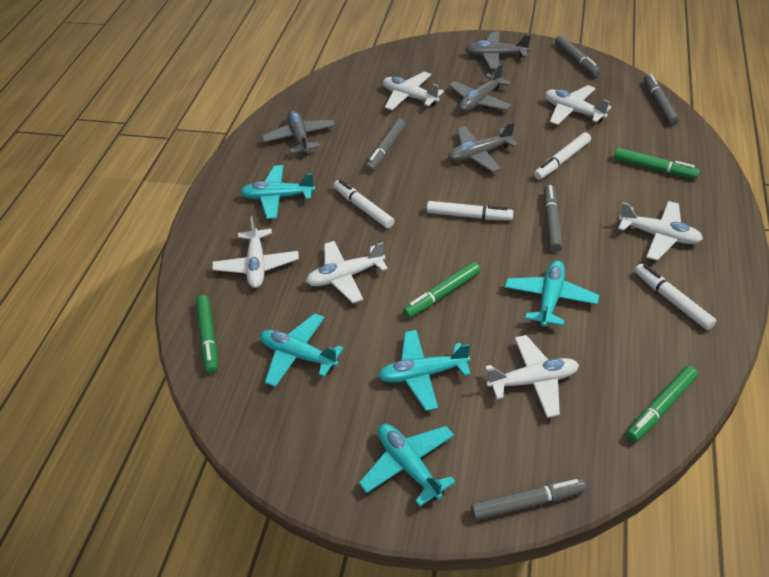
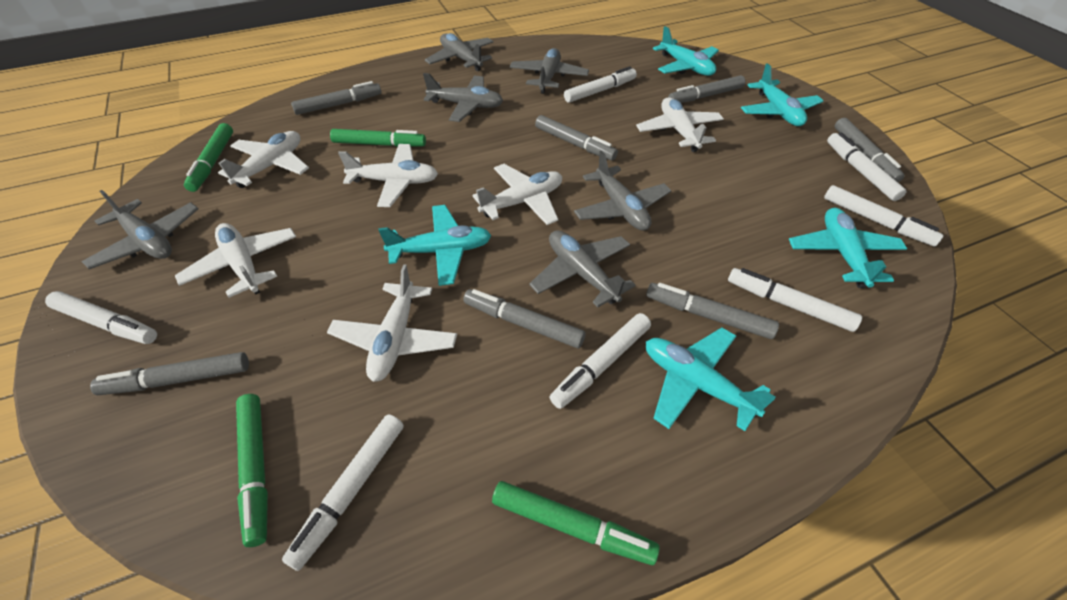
grey marker: [365,119,405,172] [471,478,586,520] [544,185,563,252] [555,35,601,77] [644,74,679,125] = 5 -> [90,352,249,395] [291,81,381,115] [463,289,586,348] [535,115,618,161] [646,283,779,339] [668,75,746,103] [835,118,904,182] = 7
grey plane: [262,110,335,156] [448,122,518,172] [449,64,512,112] [465,32,531,69] = 4 -> [82,190,199,269] [423,73,503,122] [425,33,494,71] [510,48,589,94] [529,230,636,308] [574,151,671,231] = 6
white marker: [334,180,394,228] [427,201,514,221] [534,132,591,180] [635,264,717,330] = 4 -> [45,291,157,344] [282,414,404,571] [550,313,651,409] [564,66,637,103] [728,268,862,332] [824,185,944,246] [827,132,906,201] = 7

